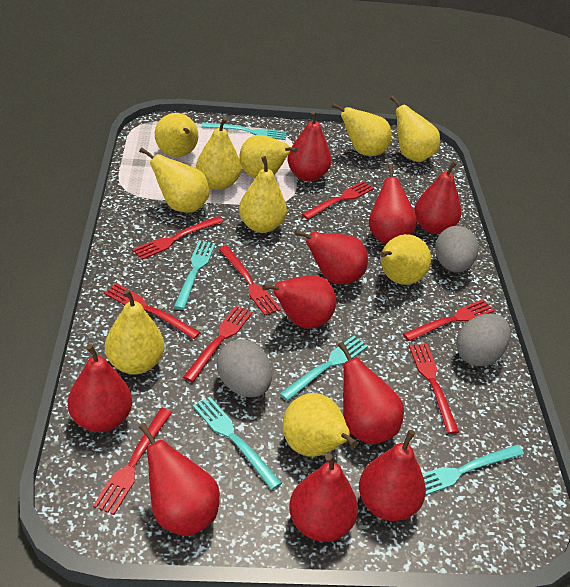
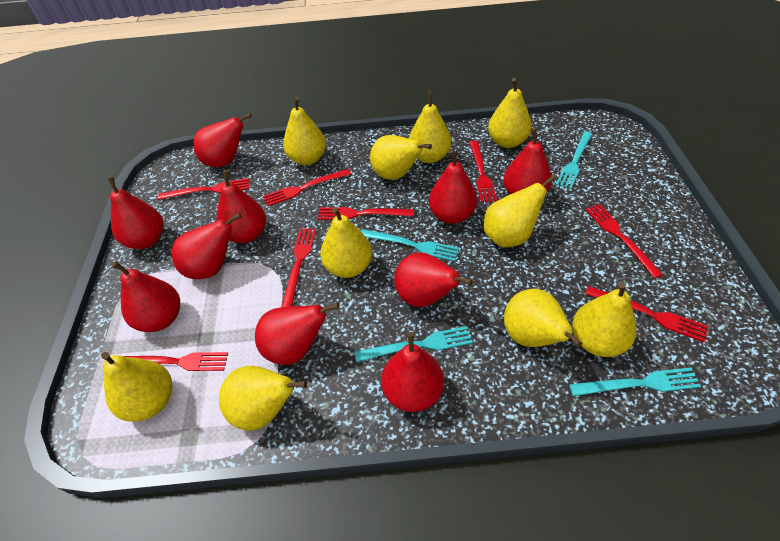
grey egg: [217,339,272,397] [435,226,478,272] [456,314,511,366] = 3 -> none = 0
turquoise fork: [174,240,216,310] [193,397,282,490] [201,122,287,140] [279,336,368,401] [422,445,524,495] = 5 -> [355,326,473,362] [361,229,459,261] [556,131,592,189] [569,368,701,396] = 4

